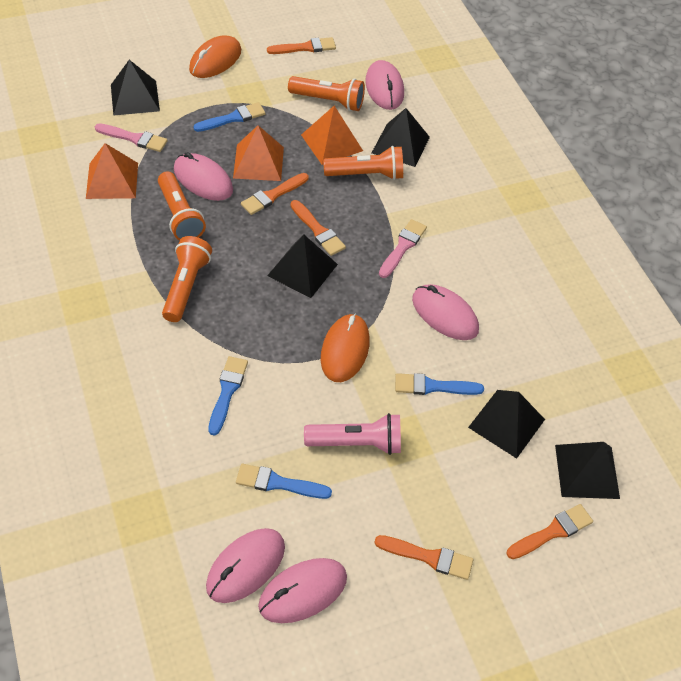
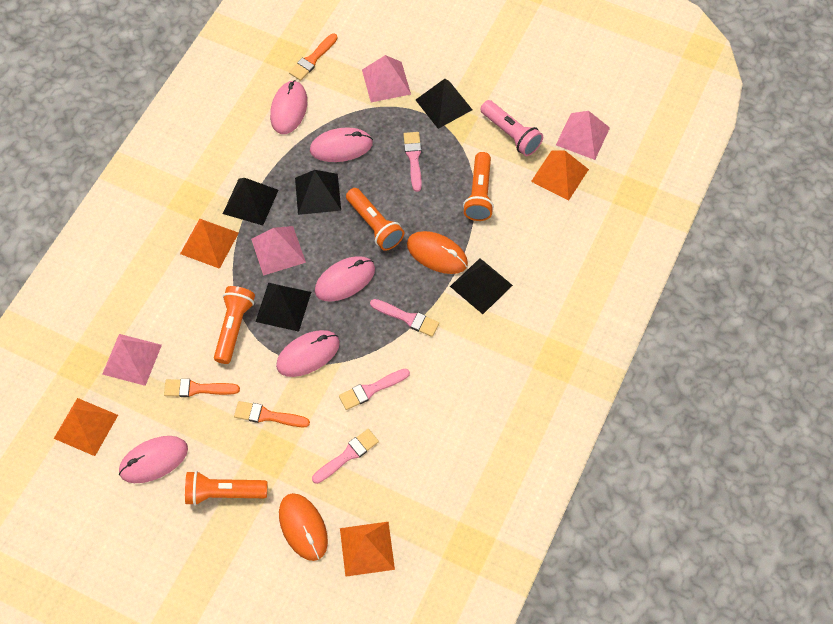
blue brush: [193,102,266,132] [208,356,248,436] [236,464,332,499] [395,373,484,395] = 4 -> none = 0
orange brush: [241,173,309,215] [267,37,336,54] [291,200,346,256] [374,535,473,580] [506,504,593,559] = 5 -> [164,379,240,397] [234,401,310,427] [289,34,338,81] = 3
orange pyramid: [86,143,138,199] [233,125,284,181] [301,106,363,165] = 3 -> [54,398,118,456] [180,219,239,269] [340,522,395,577] [531,151,589,201] = 4
pink brush: [95,123,168,152] [379,219,427,278] = 2 -> [312,429,379,484] [339,368,410,410] [370,299,439,337] [403,132,422,192] = 4
pink pyramid: none = 0 -> [102,334,162,386] [251,226,306,276] [362,55,411,102] [556,111,610,160] = 4

